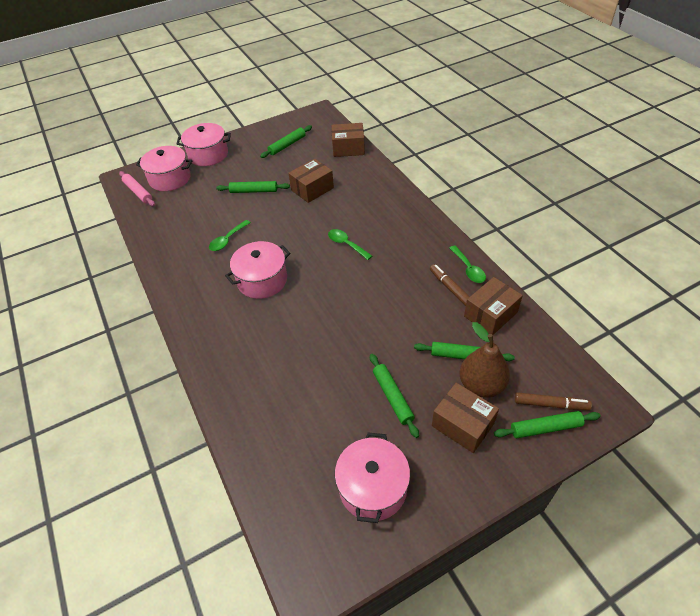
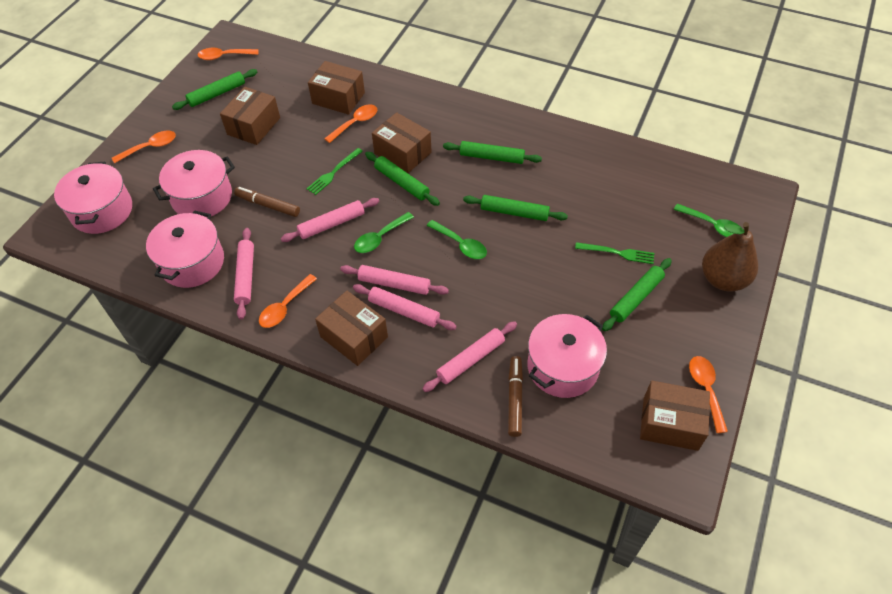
brown box: [288,159,334,203] [332,123,365,157] [432,383,499,453] [464,277,523,335] = 4 -> [220,87,280,145] [308,61,365,115] [315,291,388,366] [372,112,432,173] [640,381,710,451] = 5
green fork: none = 0 -> [307,148,363,195] [575,242,654,264] = 2
orange spoon: none = 0 -> [112,131,176,163] [198,48,258,60] [259,274,317,328] [324,104,377,143] [689,356,728,433] = 5
pink rolling pin: [119,171,155,206] = 1 -> [234,228,254,320] [281,198,379,242] [340,265,449,295] [353,284,457,330] [423,321,517,392] = 5

